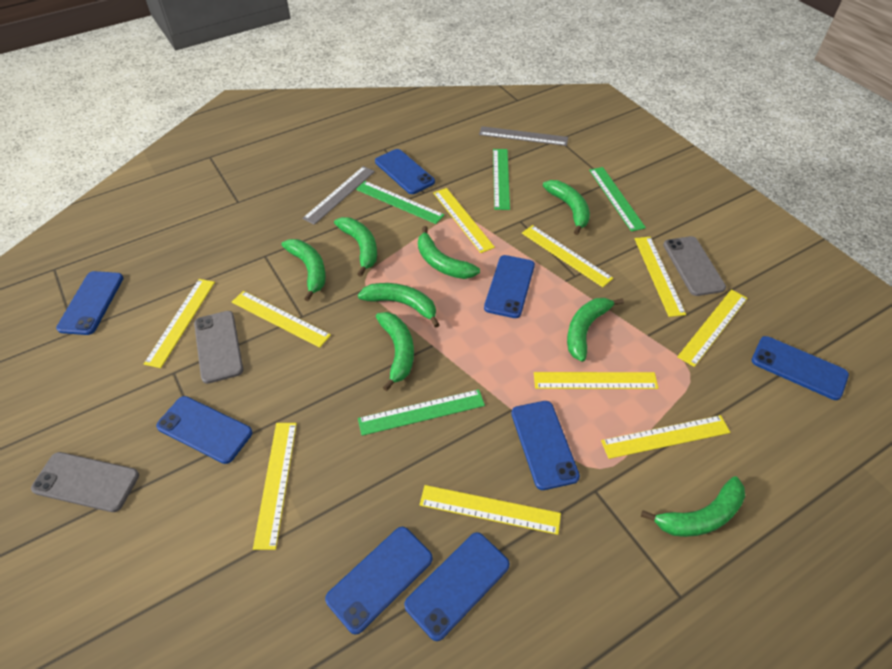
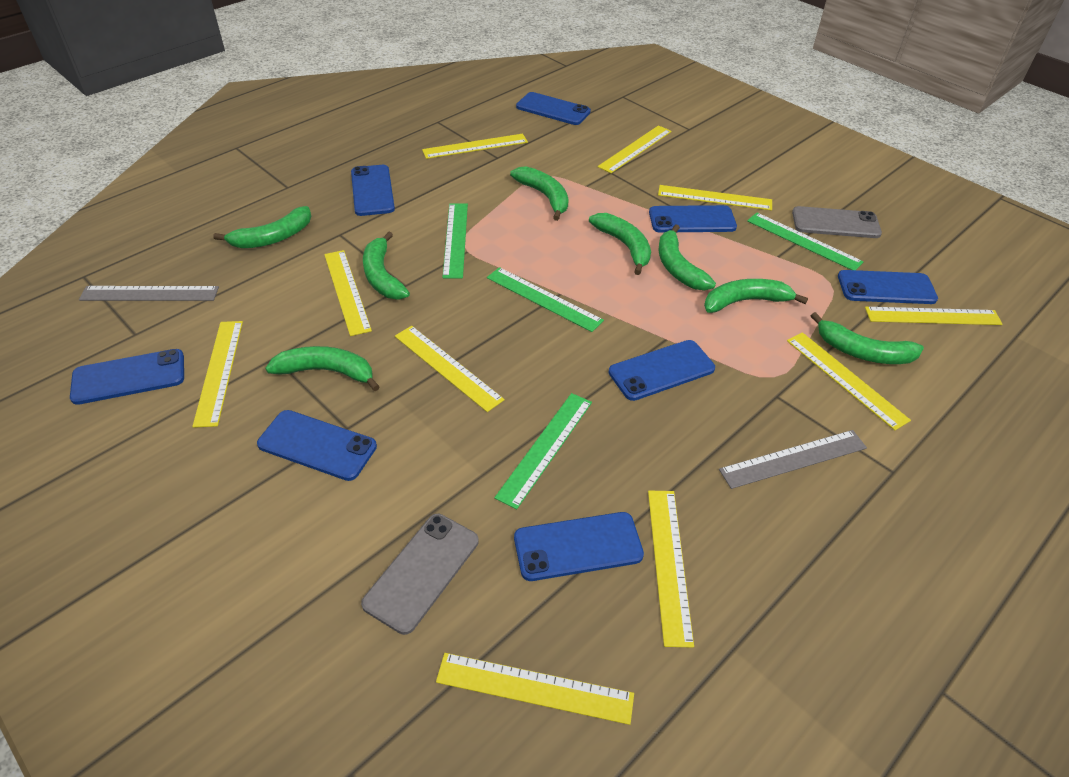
grey phone: [31,452,139,512] [194,311,243,384] [663,236,726,296] = 3 -> [361,514,479,635] [792,206,882,238] = 2

